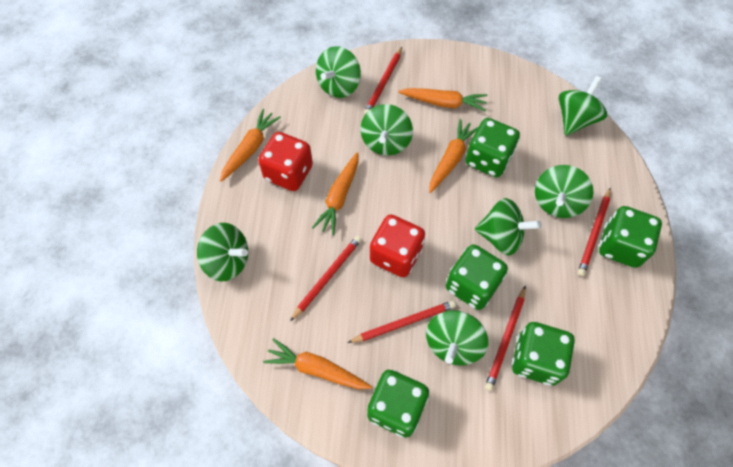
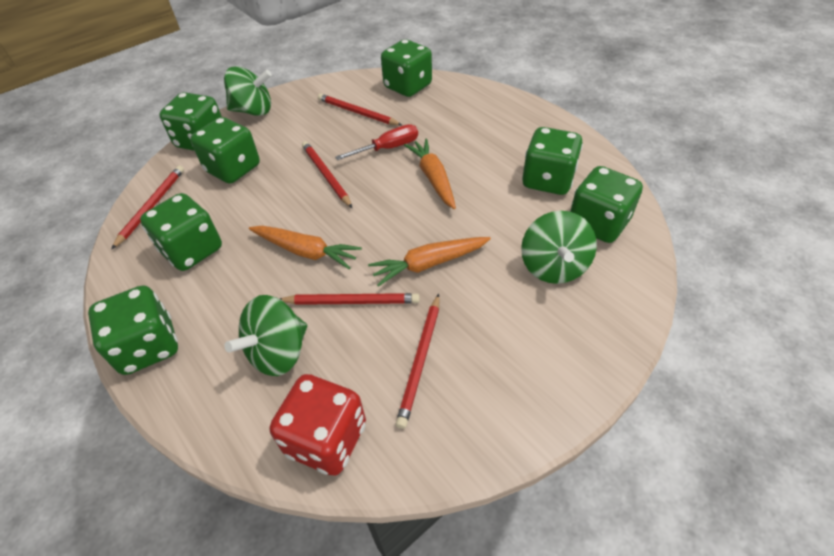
green dice: [367,370,429,437] [446,244,508,310] [466,118,520,177] [512,322,575,386] [599,206,662,268] = 5 -> [88,285,178,375] [140,193,222,271] [159,92,222,151] [190,117,260,184] [381,39,432,97] [522,127,583,195] [570,166,643,243] = 7
green spinning top: [197,223,248,281] [316,46,361,98] [361,104,413,156] [426,310,488,366] [475,198,542,256] [535,165,593,218] [559,76,607,136] = 7 -> [224,66,272,116] [224,295,307,376] [521,211,597,284] = 3
orange carrot: [220,109,281,182] [263,338,372,389] [312,152,359,235] [398,88,488,112] [429,119,478,193] = 5 -> [249,226,362,269] [368,237,491,287] [404,138,456,209] = 3
red dice: [258,132,313,191] [370,214,425,277] = 2 -> [270,374,366,476] = 1
red screwdriver: none = 0 -> [335,124,418,160] = 1

